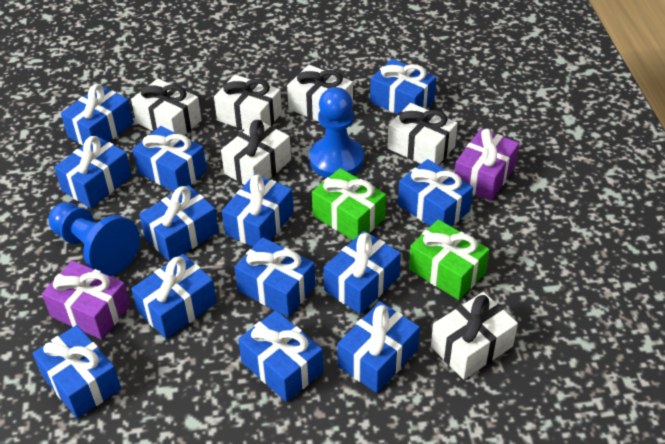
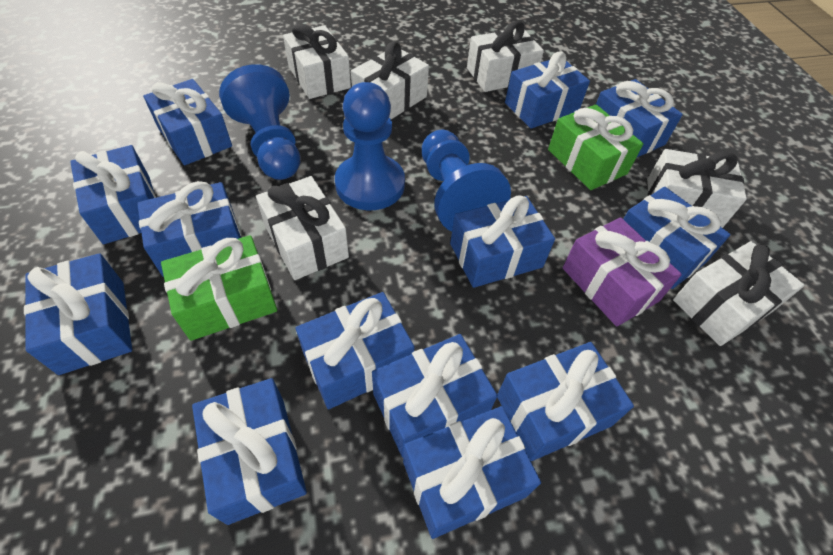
blue pawn: [48,202,140,276] [309,87,364,178] = 2 -> [219,64,300,180] [335,82,405,210] [422,130,511,231] = 3
purple gift: [42,260,130,340] [455,129,519,201] = 2 -> [563,217,682,327] = 1

